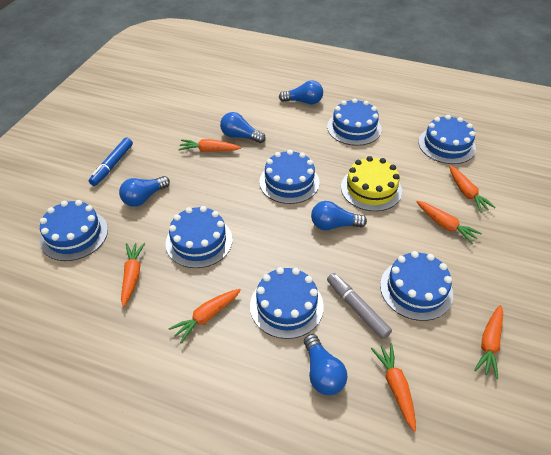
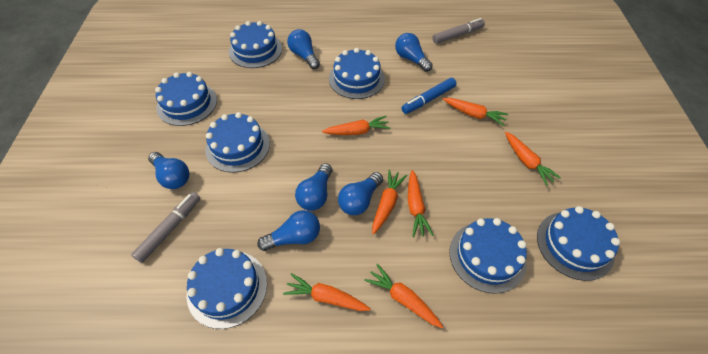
blue light bulb: [119,176,170,207] [220,112,266,143] [279,80,323,105] [304,334,348,395] [311,201,367,230] = 5 -> [148,152,190,189] [257,210,320,251] [287,29,320,69] [295,163,332,211] [338,172,383,215] [395,33,433,72] = 6
grey marker: [327,273,392,339] = 1 -> [131,192,200,263] [433,18,485,44] = 2
yellow cake: [341,156,402,211] = 1 -> none = 0

